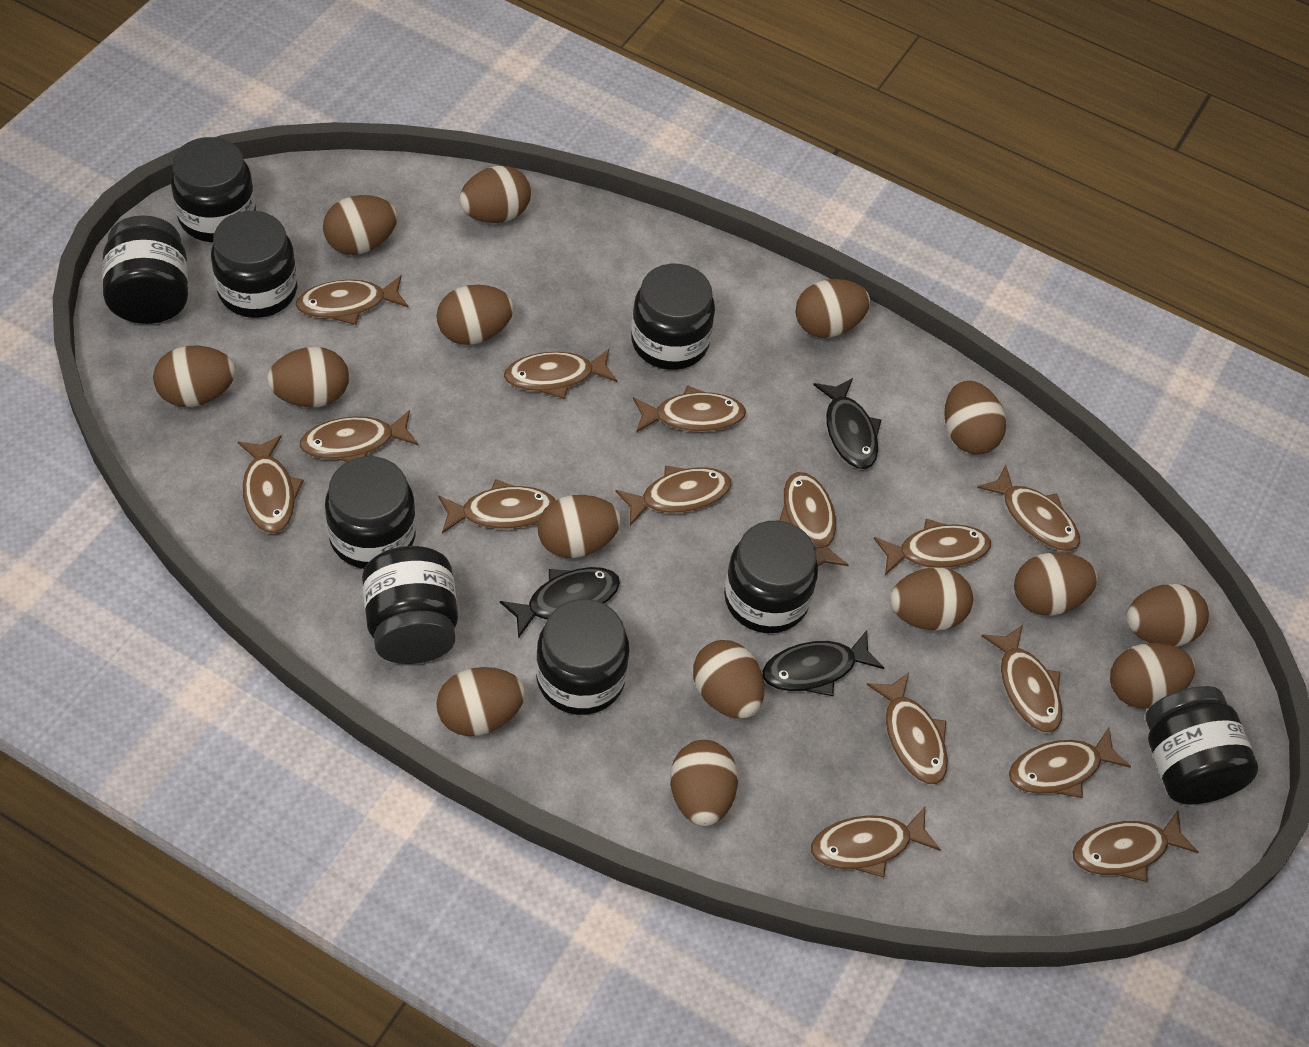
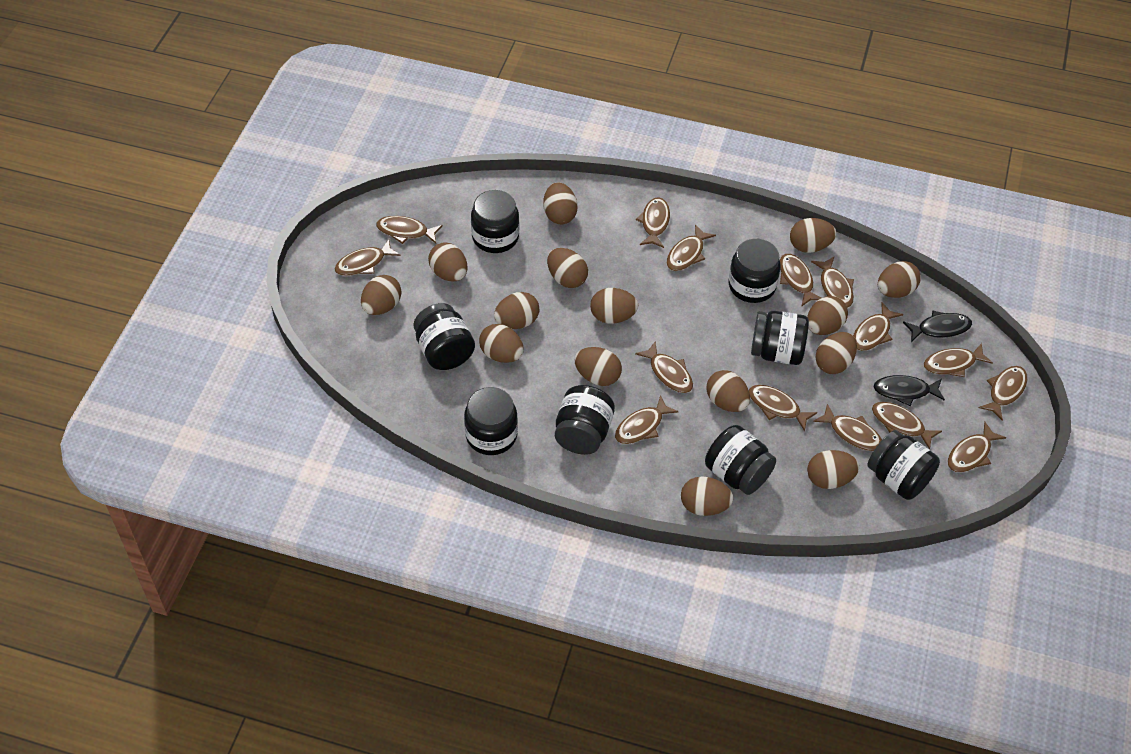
black fish: [500,567,620,639] [762,630,884,696] [813,378,881,469] = 3 -> [873,375,945,406] [903,311,972,342] = 2
black jar: [102,215,188,324] [171,137,256,242] [211,211,297,318] [325,456,416,569] [362,546,458,664] [536,599,629,715] [631,264,715,370] [724,521,818,633] [1146,686,1258,805] = 9 -> [413,303,475,370] [464,387,518,455] [471,190,519,253] [555,385,615,455] [705,425,776,495] [729,239,781,303] [751,311,809,365] [867,430,940,500] = 8

